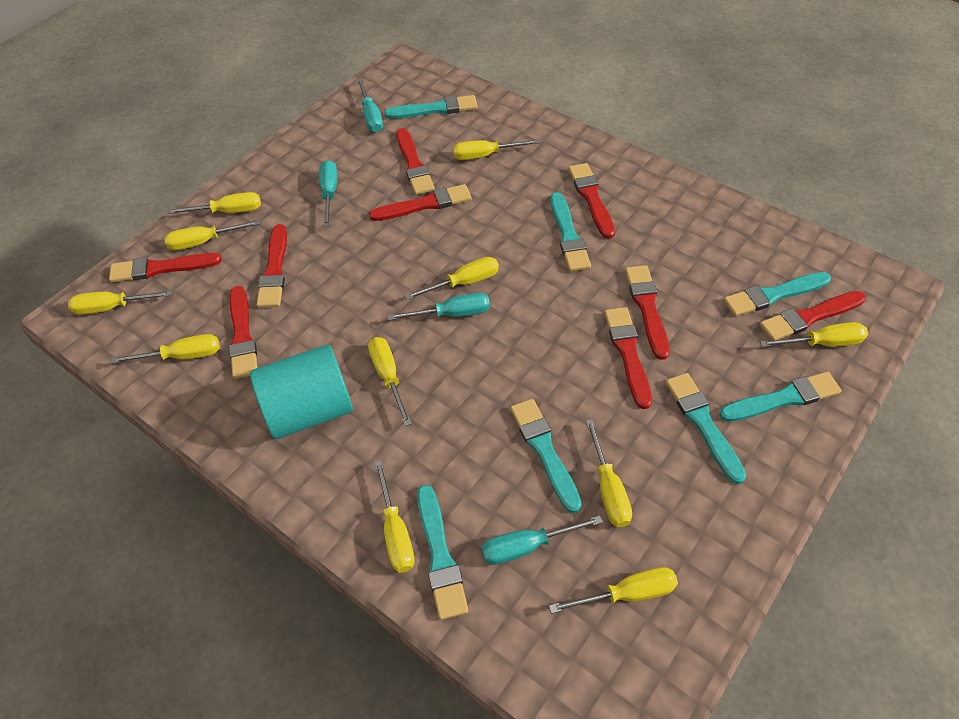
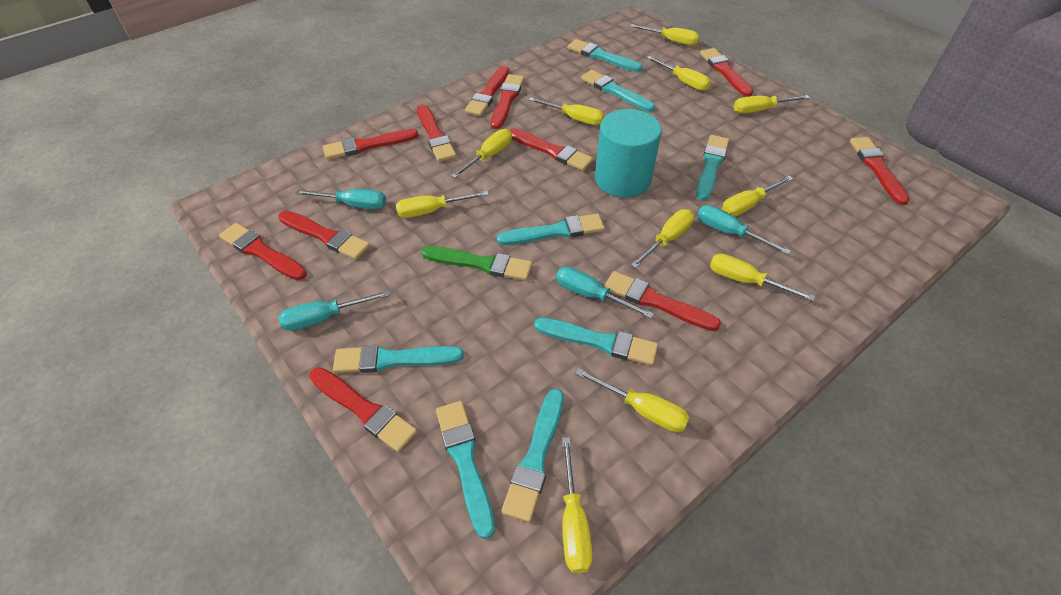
green brush: none = 0 -> [421,246,532,281] = 1
red brush: [109,253,222,282] [229,286,257,379] [257,224,287,308] [369,184,472,221] [396,128,435,195] [568,163,615,239] [604,307,652,409] [625,265,669,360] [760,291,866,341] = 9 -> [219,223,307,280] [278,211,370,260] [309,367,417,452] [323,129,419,160] [417,105,456,162] [465,66,509,116] [491,74,524,129] [510,128,594,171] [604,271,721,331] [700,48,753,97] [850,137,910,205] = 11
turquoise brush: [384,95,478,119] [417,485,468,620] [510,399,582,513] [550,192,591,271] [665,373,746,484] [719,372,842,422] [723,272,831,316] = 7 -> [333,345,464,373] [436,401,495,539] [497,213,605,245] [501,389,564,522] [534,317,658,366] [568,39,642,72] [581,70,655,112] [696,135,729,200] = 8

